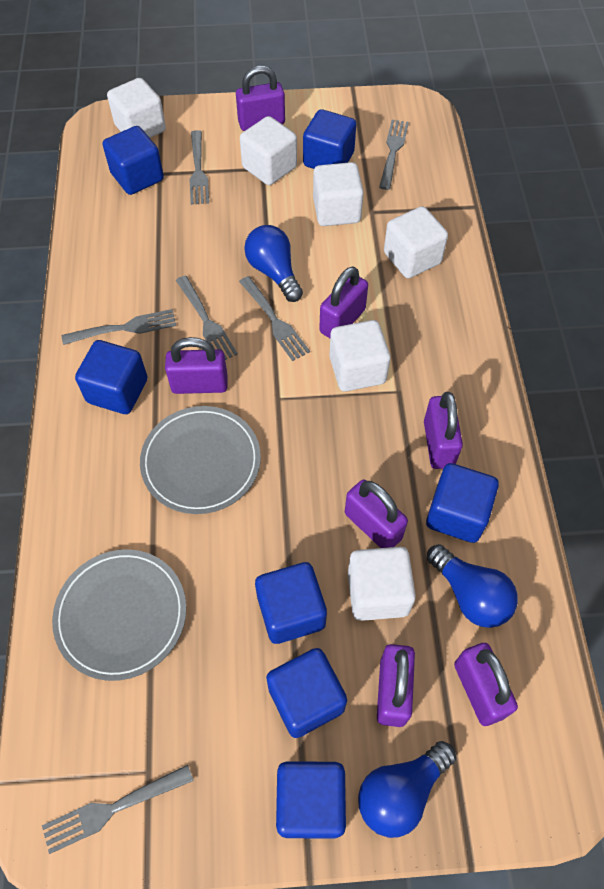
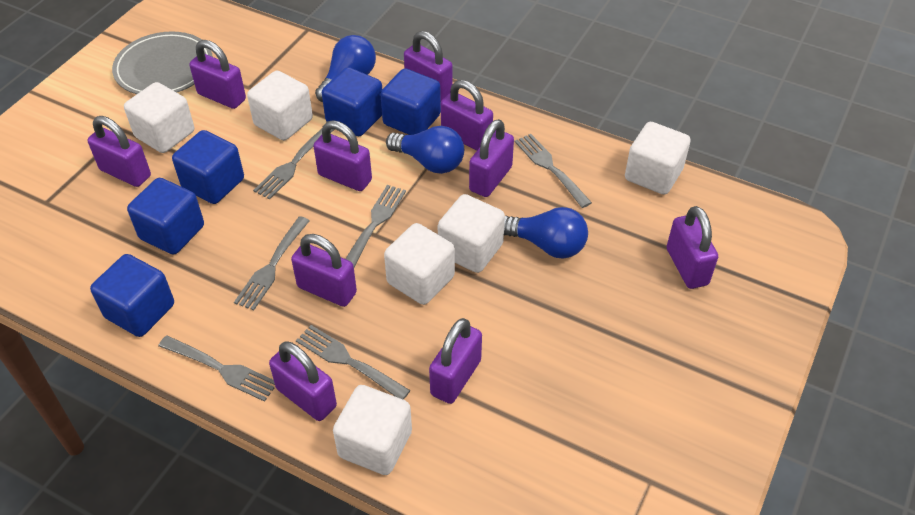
blue cube: [75,340,148,414] [103,126,164,195] [255,562,327,644] [266,648,347,738] [276,761,346,839] [303,109,356,169] [426,463,499,543] = 7 -> [90,254,174,337] [127,178,204,255] [172,130,244,204] [322,67,382,136] [380,68,441,135] = 5
grey plate: [52,549,186,681] [140,406,261,514] = 2 -> [112,31,213,94] = 1
purple padlock: [165,337,228,394] [236,66,285,131] [319,266,368,338] [345,480,408,548] [377,644,415,727] [424,392,463,469] [454,643,518,726] = 7 -> [88,116,151,187] [189,40,246,109] [269,341,337,421] [291,234,357,307] [314,120,372,191] [404,31,453,101] [429,318,482,404] [441,80,493,151] [469,119,514,197] [667,206,718,289] = 10

